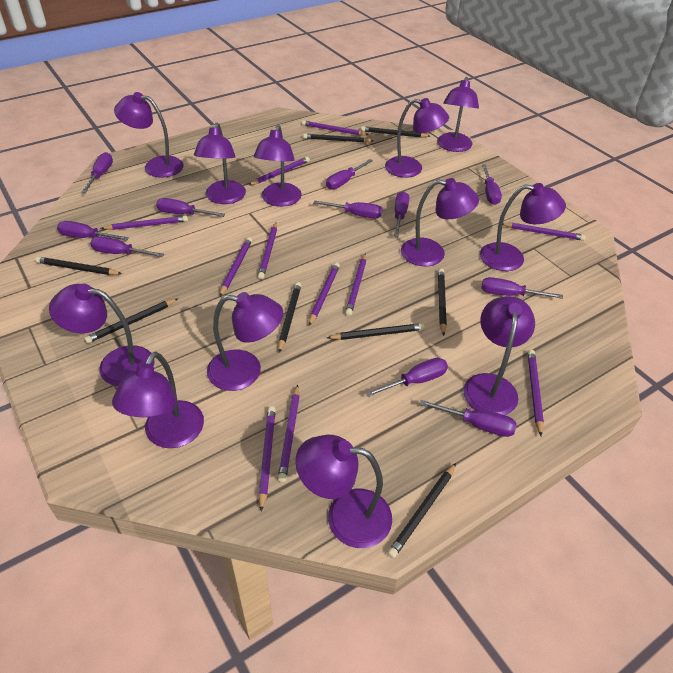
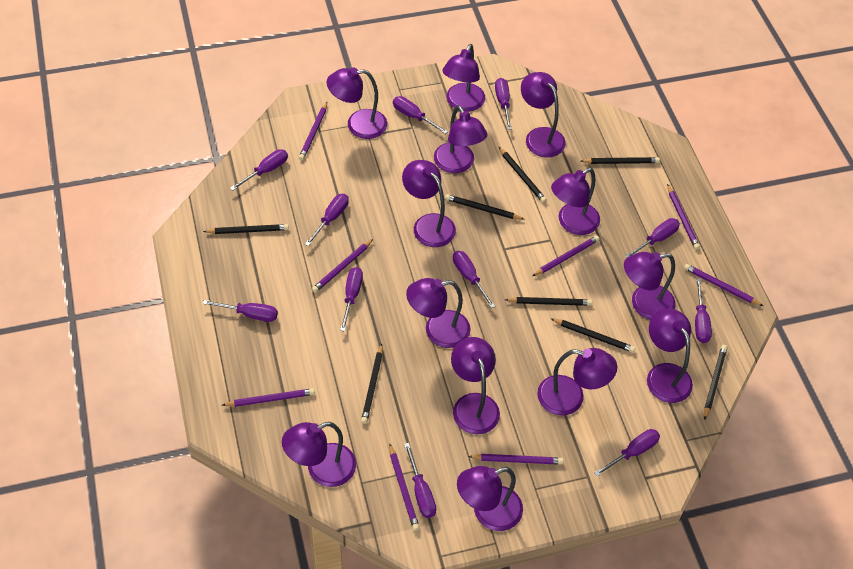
purple lamp: [49,284,155,386] [112,352,204,448] [114,92,184,178] [194,123,246,204] [207,292,283,391] [254,125,302,207] [295,435,392,548] [385,98,449,178] [401,178,479,266] [437,77,479,152] [463,296,535,415] [480,183,566,271] = 12 -> [282,422,356,487] [327,67,387,139] [402,160,456,247] [406,278,471,348] [434,105,487,173] [442,44,485,112] [451,337,500,434] [457,466,523,531] [521,72,566,158] [537,348,617,416] [551,168,600,235] [624,252,676,320] [647,308,693,403] = 13
purple pencil: [101,216,188,230] [220,237,252,296] [249,157,310,185] [258,222,277,279] [259,406,276,512] [278,385,300,482] [302,120,369,135] [309,263,340,326] [345,253,366,316] [503,223,586,241] [528,350,544,436] = 11 -> [222,388,315,407] [299,102,327,160] [312,239,373,293] [389,444,420,531] [468,454,564,465] [532,236,600,276] [667,184,700,250] [684,264,763,306] = 8

